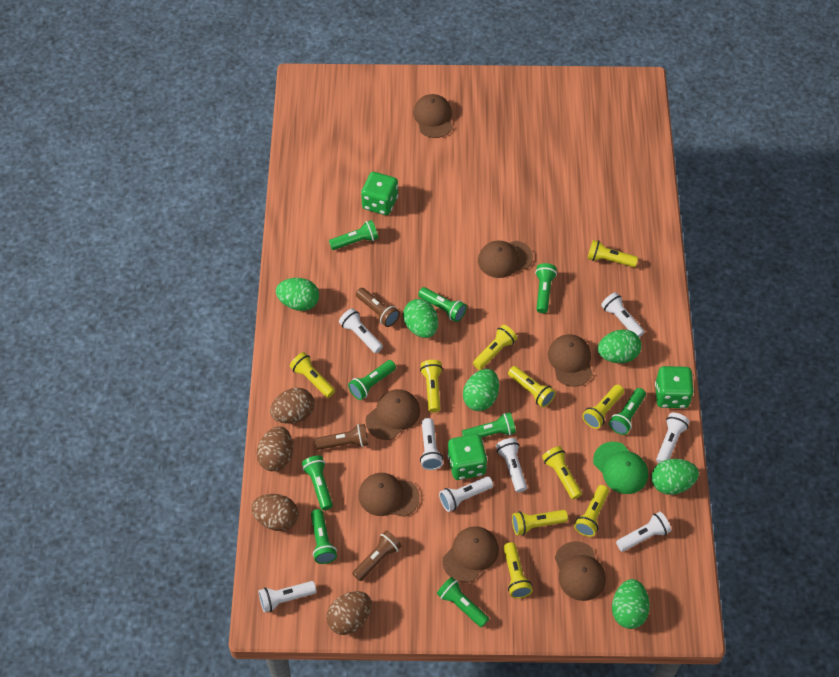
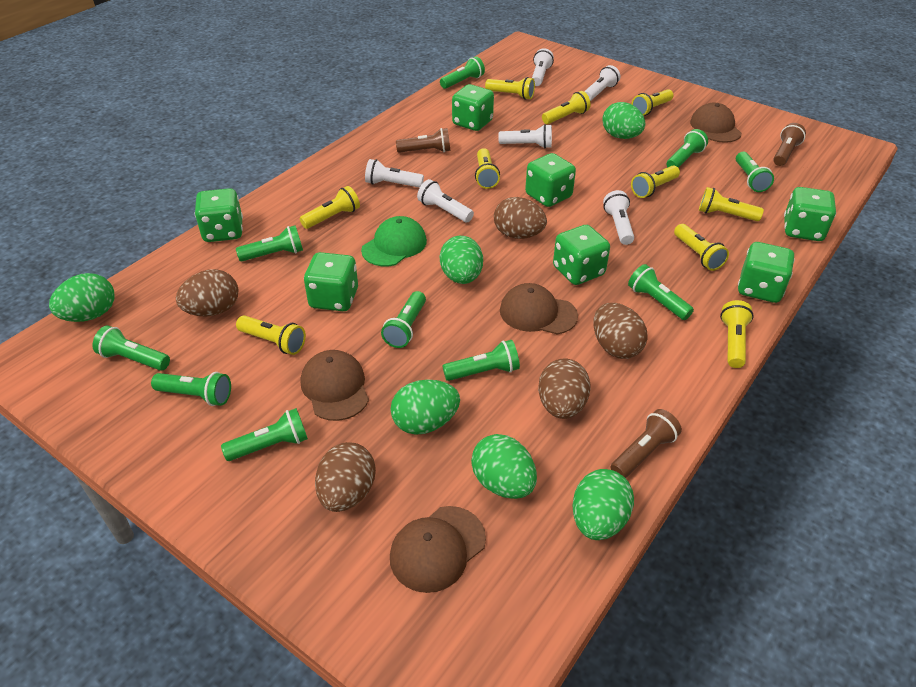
brown cap: [358,473,420,517] [366,389,420,440] [413,94,453,138] [443,526,499,583] [478,240,533,278] [548,334,593,387] [555,541,606,601] = 7 -> [301,350,369,421] [390,506,486,593] [500,283,578,334] [690,103,742,143] = 4
brown egg: [251,494,298,531] [256,426,293,471] [270,388,314,423] [326,591,372,635] = 4 -> [176,269,238,317] [315,442,376,512] [494,197,547,239] [538,359,590,419] [594,303,648,359] = 5
green dice: [361,172,398,215] [447,434,487,480] [655,366,694,408] = 3 -> [194,188,243,242] [304,252,358,311] [452,84,494,131] [525,153,576,207] [553,225,610,285] [738,242,795,303] [784,187,836,241] = 7
green flashlight: [302,455,333,510] [311,509,337,564] [329,220,378,250] [348,360,396,400] [418,287,467,322] [437,577,489,627] [462,412,516,438] [535,263,557,313] [609,388,646,435] = 9 -> [93,325,170,371] [151,372,231,406] [221,408,308,461] [236,225,303,261] [381,291,426,348] [440,56,485,89] [442,340,520,381] [628,264,694,320] [667,129,708,168] [736,152,774,192] = 10
white flashlight: [259,581,316,613] [339,308,383,353] [420,418,443,470] [439,476,493,512] [496,438,527,492] [601,292,645,337] [616,512,671,552] [656,413,690,463] = 8 -> [365,159,424,188] [417,179,474,222] [498,124,552,148] [532,48,554,86] [584,65,620,101] [603,190,634,245] = 6

